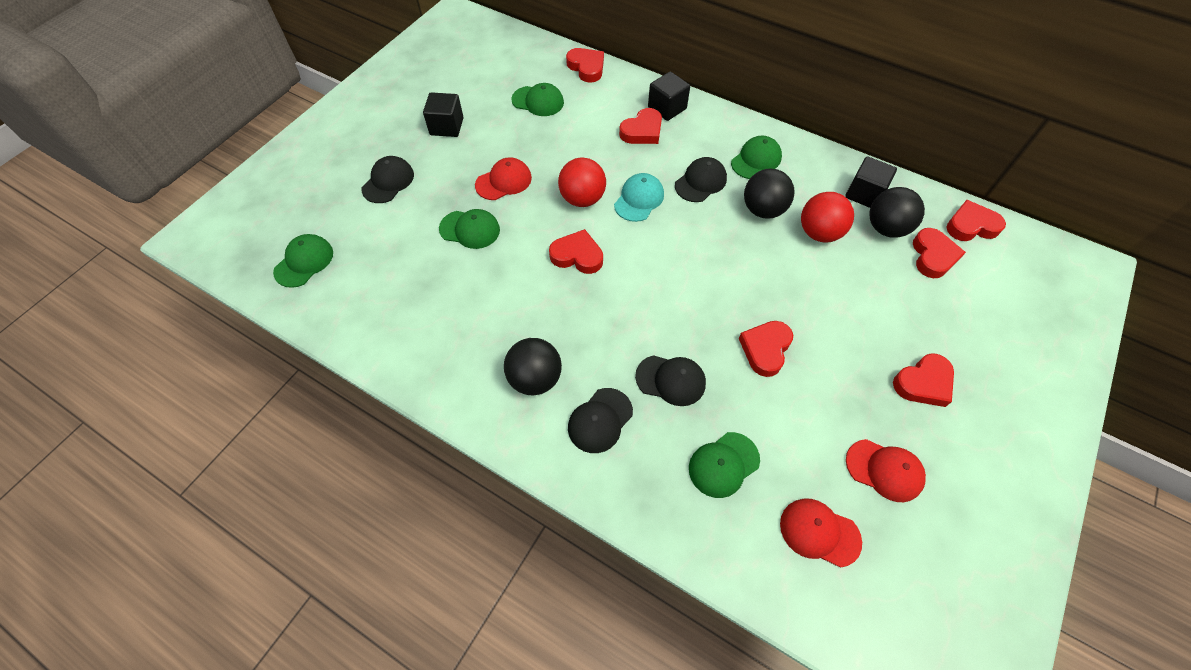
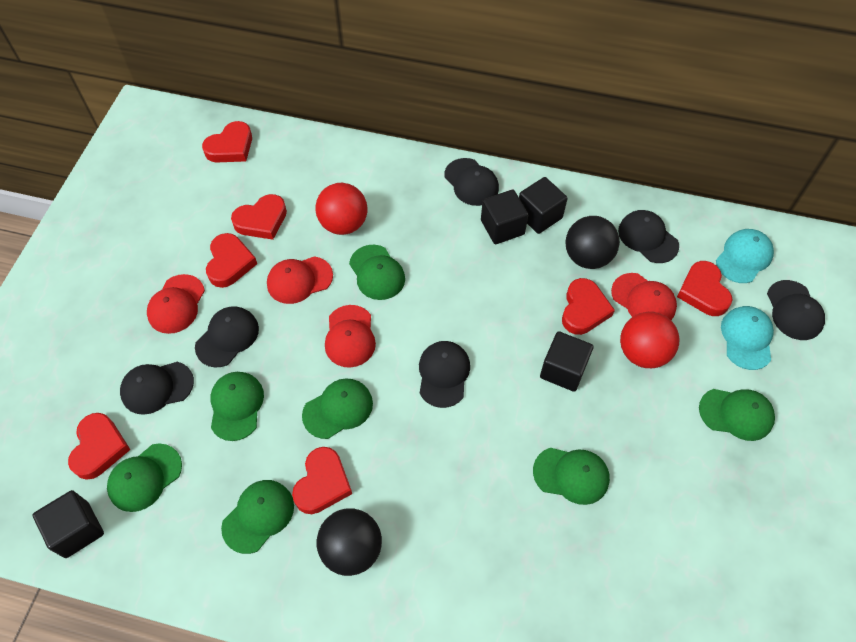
black ball: [504,338,562,395] [744,169,795,218] [870,187,925,238] = 3 -> [317,508,382,576] [565,216,620,269] = 2
black cap: [362,156,414,203] [568,388,633,453] [635,355,706,406] [675,157,727,202] = 4 -> [120,362,194,415] [195,306,259,367] [419,341,470,408] [444,158,499,206] [618,210,679,263] [767,280,825,340] = 6
black cube: [423,92,464,137] [648,72,690,121] [845,156,897,208] = 3 -> [33,490,104,558] [481,190,528,244] [519,177,568,234] [540,331,594,392] = 4
green cap: [273,234,333,288] [439,209,500,249] [512,83,564,116] [689,432,760,498] [731,135,782,179] = 5 -> [107,443,182,512] [210,372,264,441] [221,480,294,554] [302,378,373,439] [349,245,405,300] [533,448,610,505] [699,389,775,441] = 7
red cap: [475,157,532,200] [780,499,862,568] [846,439,926,502] = 3 -> [147,274,205,334] [267,256,333,304] [325,305,376,368] [611,273,677,320] = 4
turquoise cap: [614,173,664,222] = 1 -> [716,229,774,283] [721,306,774,370] = 2

